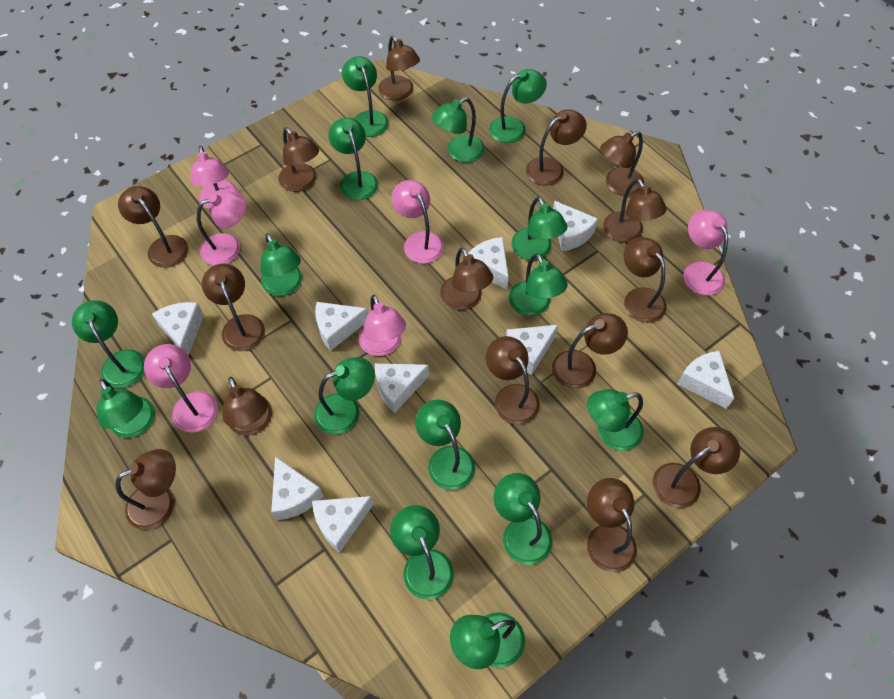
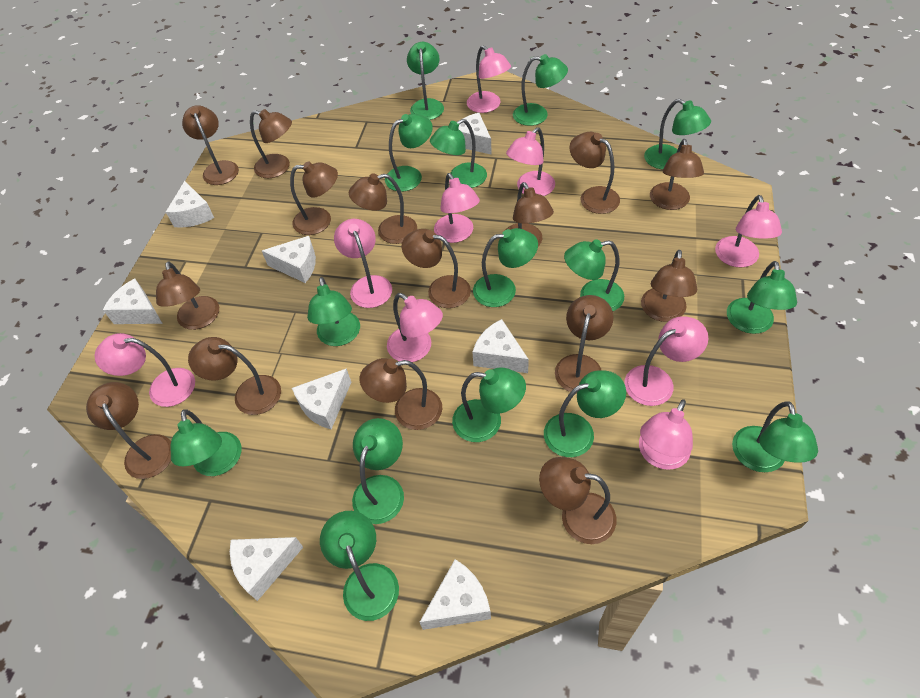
pink lamp: [144,344,218,432] [190,146,238,209] [197,191,246,265] [358,295,406,356] [391,180,444,264] [683,210,728,295] = 6 -> [94,333,195,407] [334,219,392,308] [387,293,443,362] [434,173,480,243] [467,45,511,113] [506,127,555,196] [624,316,708,406] [639,399,693,470] [715,195,782,268] = 9
white cheese: [152,302,204,356] [271,456,323,520] [312,496,373,553] [315,302,368,351] [375,363,429,413] [468,237,509,290] [506,325,558,375] [553,201,598,251] [677,351,734,409] = 9 -> [103,278,163,324] [166,181,214,227] [230,537,303,601] [262,236,316,283] [292,368,351,429] [420,559,491,630] [459,113,492,155] [472,319,529,373] = 8

